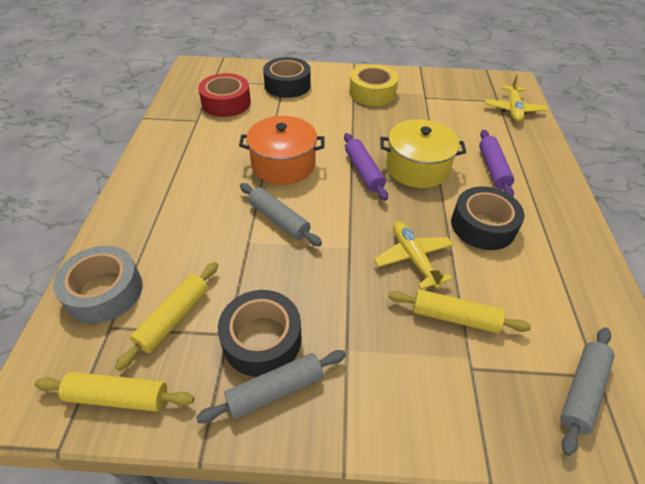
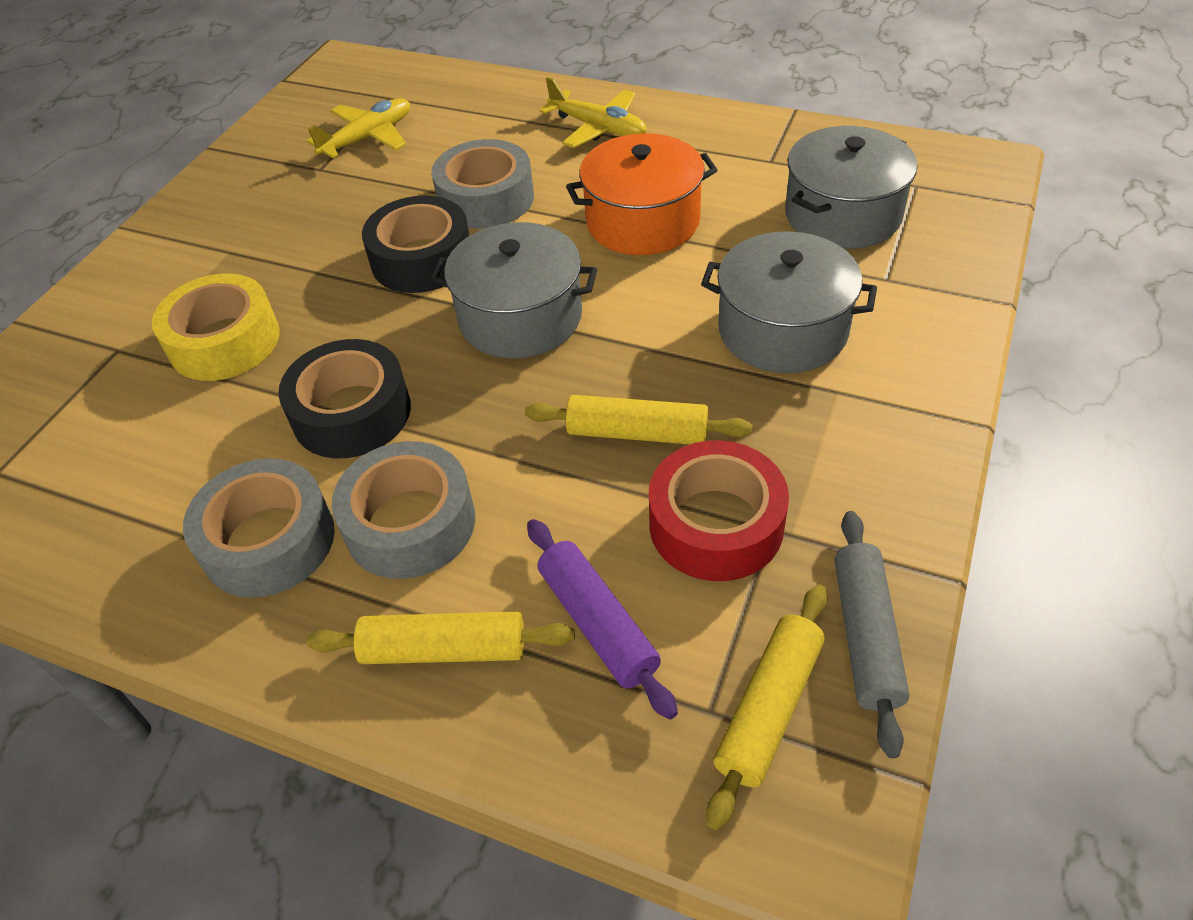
black tape: [218,290,301,377] [263,57,311,98] [451,186,524,250] = 3 -> [279,339,411,458] [362,196,470,293] = 2
grey pot: none = 0 -> [431,222,597,359] [701,231,877,373] [785,126,918,249] = 3
grey rolling pin: [196,350,346,423] [240,183,322,247] [560,327,615,456] = 3 -> [835,511,910,758] = 1
grey tape: [53,246,142,323] = 1 -> [183,458,335,598] [332,441,475,579] [431,139,534,229] = 3
purple rolling pin: [344,133,388,201] [479,130,514,196] = 2 -> [527,519,678,719] = 1
yellow pot: [380,119,466,188] = 1 -> none = 0

